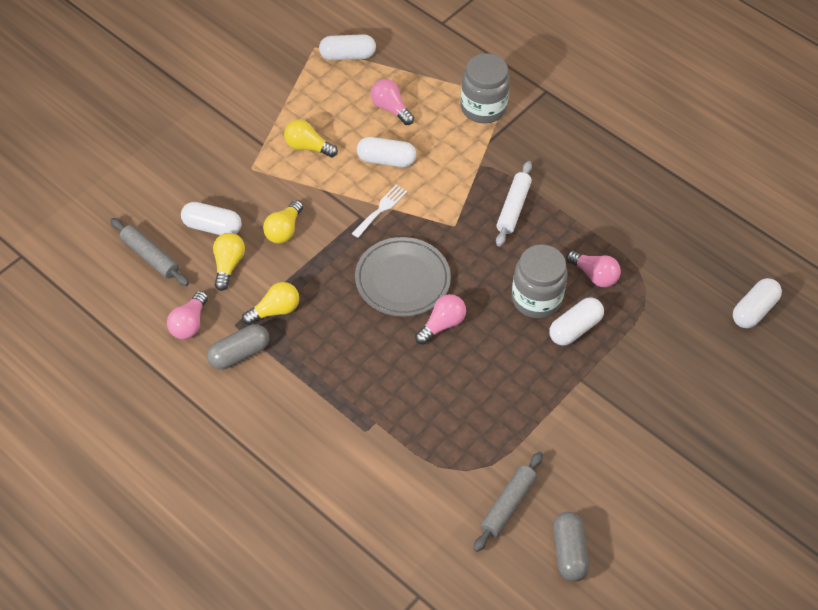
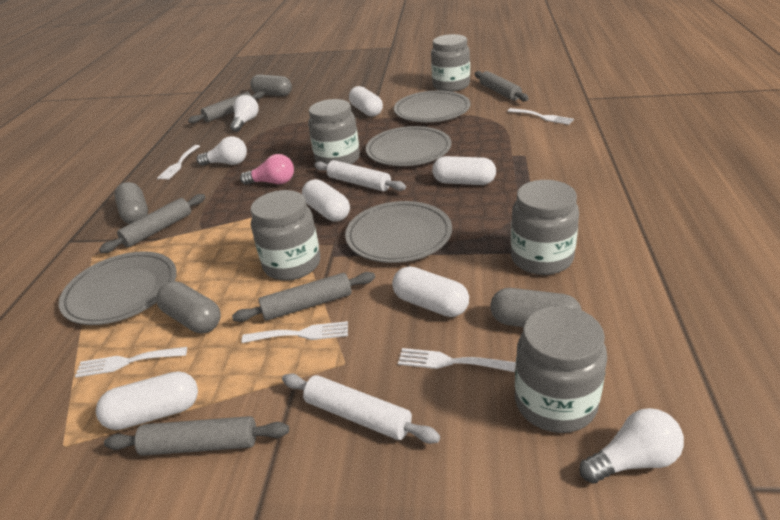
grey capsule: [207,324,269,370] [553,512,589,582] = 2 -> [114,182,148,224] [156,281,221,333] [250,75,292,96] [491,288,582,327] = 4
grey jar: [461,53,510,123] [512,244,568,318] = 2 -> [250,190,320,281] [308,99,360,165] [431,34,470,92] [511,180,579,275] [515,306,607,433] = 5
grey plate: [355,237,451,317] = 1 -> [59,251,177,325] [345,201,452,263] [366,126,451,166] [394,91,470,122] = 4
grey rolling pin: [110,218,189,286] [474,452,543,552] = 2 -> [99,194,206,253] [104,416,289,456] [188,91,265,123] [232,272,375,322] [475,71,529,101] = 5
pink light bulb: [167,291,208,339] [370,79,414,125] [415,294,466,345] [566,250,621,287] = 4 -> [240,154,294,185] = 1
white fork: [352,185,407,238] = 1 -> [75,347,187,378] [157,145,200,180] [242,321,348,343] [398,348,516,372] [507,108,574,125] = 5
white light bulb: none = 0 -> [197,136,247,166] [230,95,258,132] [579,408,684,484] = 3
white rolling pin: [496,161,532,247] = 1 -> [282,373,440,444] [314,160,406,191] = 2
yellow light bulb: [213,233,245,291] [242,282,299,325] [263,200,303,243] [284,120,338,157] = 4 -> none = 0

